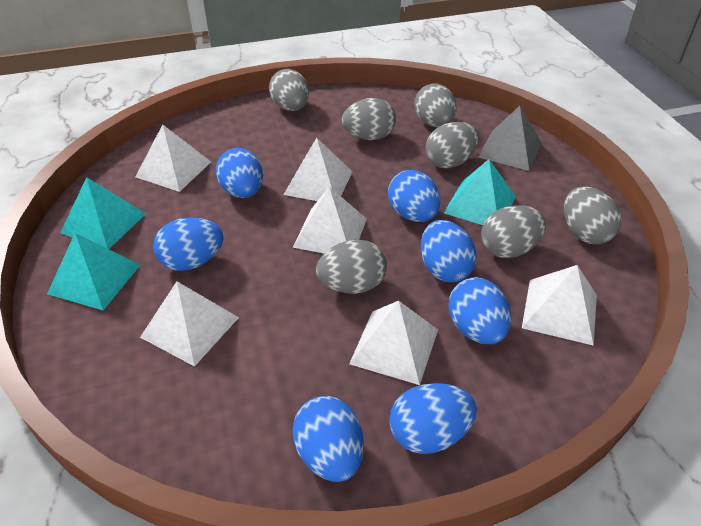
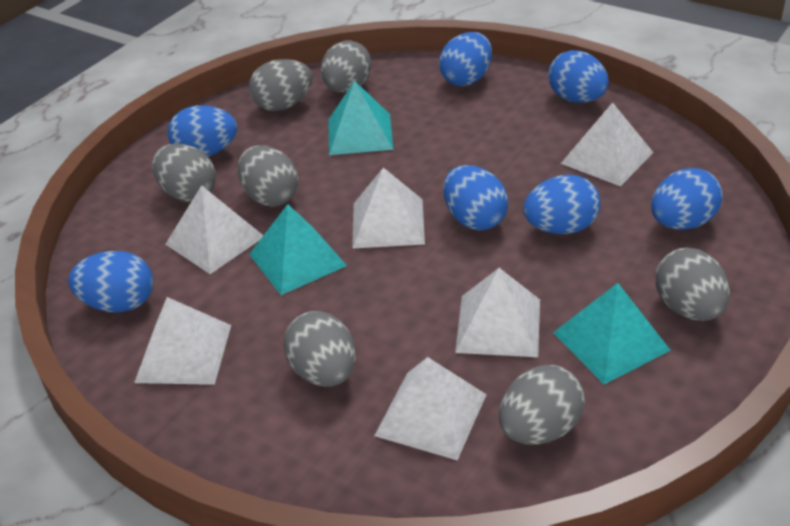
grey pyramid: [478,106,542,171] = 1 -> none = 0

